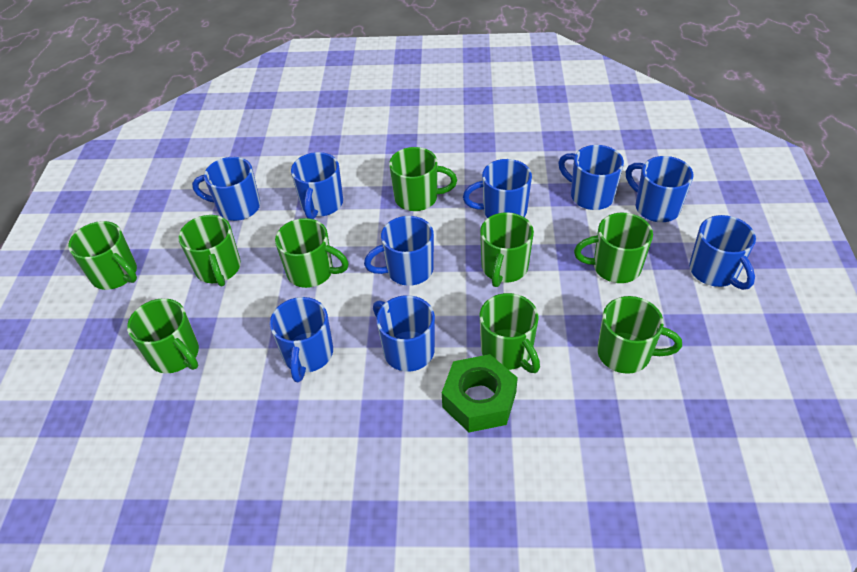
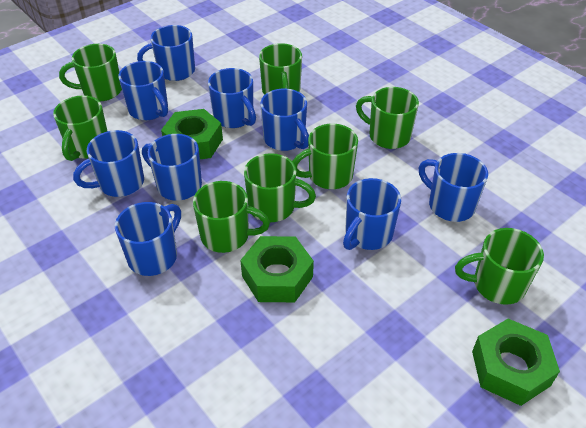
green mug: [68,221,137,290] [127,298,199,373] [178,215,241,286] [275,218,349,288] [389,147,457,211] [480,212,534,287] [480,293,540,373] [574,213,653,283] [597,296,682,374] = 9 -> [53,95,107,161] [59,44,122,101] [193,181,270,253] [244,153,316,222] [259,43,302,95] [292,124,358,189] [356,87,419,149] [455,228,544,305] = 8
green nut: [442,354,518,432] = 1 -> [161,109,223,159] [240,236,314,302] [472,319,560,406] = 3

